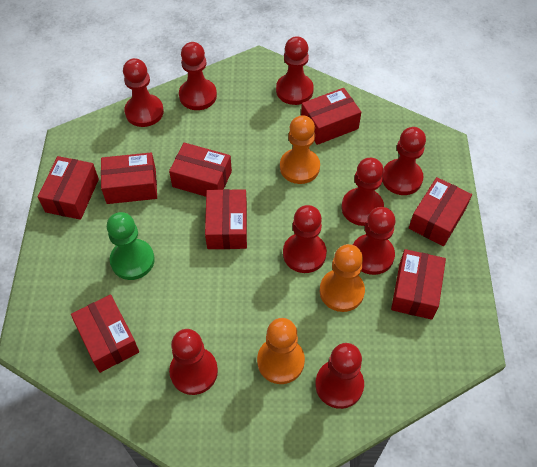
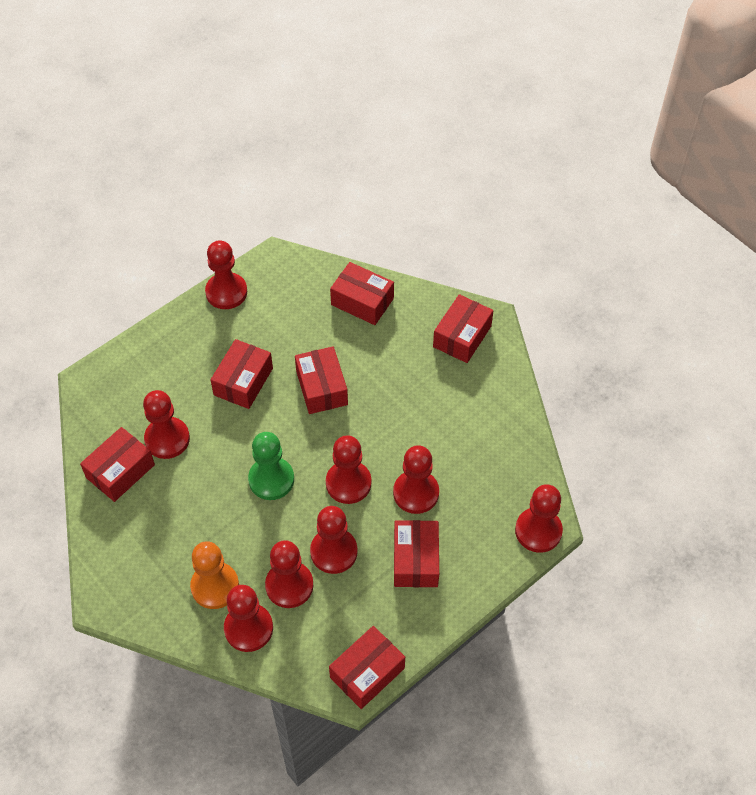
orange pawn: [257,318,305,384] [280,115,320,184] [320,244,365,312] = 3 -> [190,541,239,609] = 1
red box: [38,156,99,220] [71,295,139,373] [101,153,157,204] [169,143,232,197] [205,189,247,249] [301,88,361,145] [391,249,446,320] [409,177,472,246] = 8 -> [80,427,155,502] [211,339,273,409] [295,346,348,414] [329,626,405,709] [330,262,394,325] [394,520,439,587] [433,294,493,363] = 7
red pawn: [123,58,164,127] [169,329,218,395] [179,42,217,110] [276,36,314,105] [283,205,327,273] [315,343,364,409] [342,158,384,226] [353,207,395,275] [382,127,426,195] = 9 -> [143,390,190,459] [205,240,247,309] [224,585,273,652] [265,540,313,608] [310,506,358,574] [326,435,371,504] [393,445,439,514] [515,484,563,553] = 8

